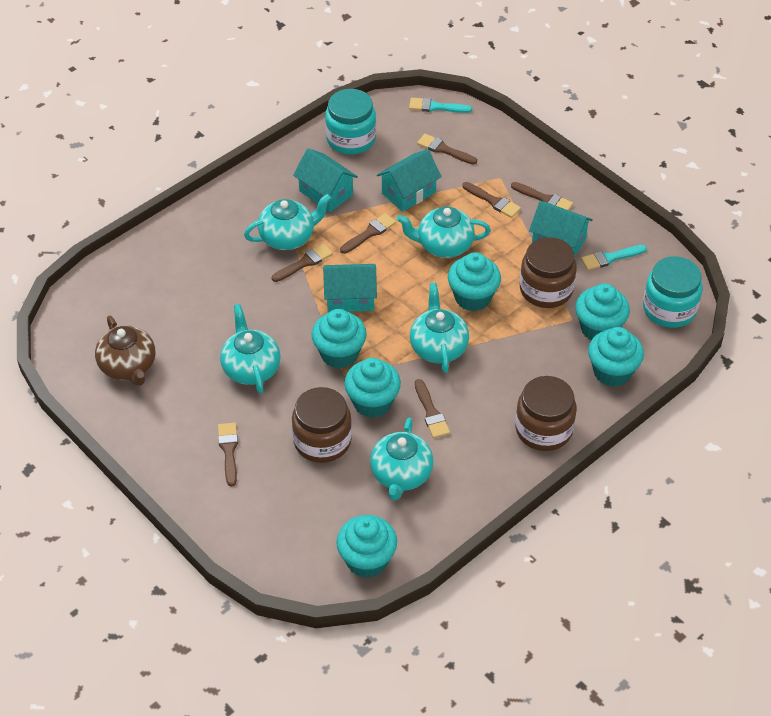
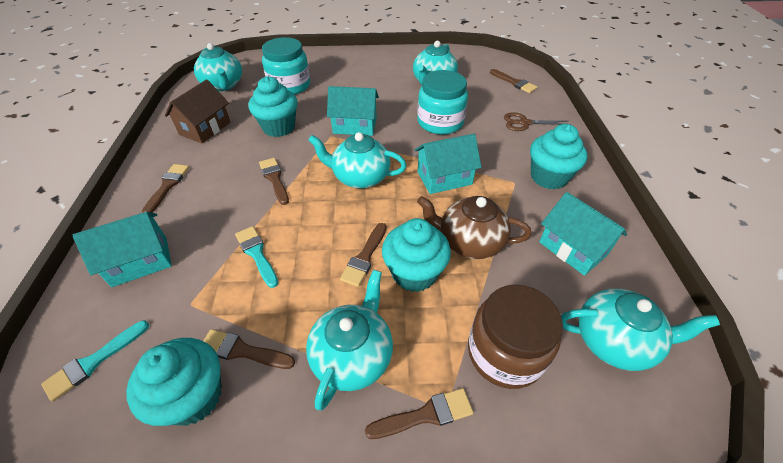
brown brush: [218,423,238,487] [272,244,333,282] [340,213,396,254] [415,379,450,438] [417,134,477,165] [462,182,521,218] [511,182,573,210] = 7 -> [142,164,189,213] [203,329,295,369] [259,158,289,205] [340,223,386,287] [365,388,474,439] [490,69,538,93] = 6
brown house: none = 0 -> [165,80,230,143] = 1
brown jar: [292,387,352,463] [515,376,576,451] [520,237,577,308] = 3 -> [468,285,563,389] = 1
brown scissors: none = 0 -> [504,112,571,131] = 1
turquoise cupcake: [311,309,367,369] [336,515,397,578] [344,358,401,418] [448,252,501,311] [575,284,630,340] [588,327,644,387] = 6 -> [126,338,222,426] [249,76,298,137] [382,218,451,292] [530,124,587,189] = 4

